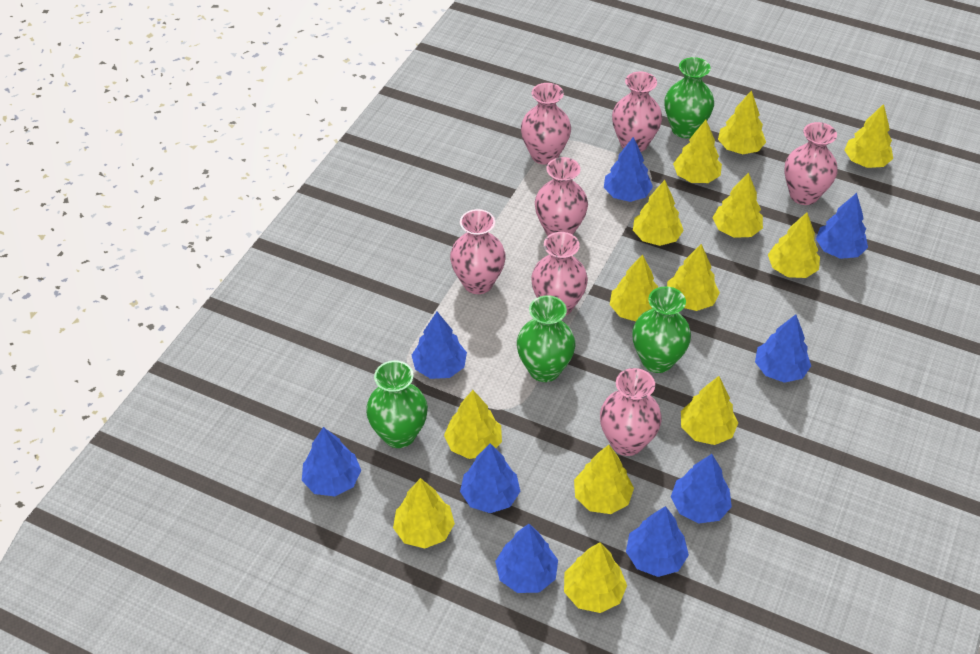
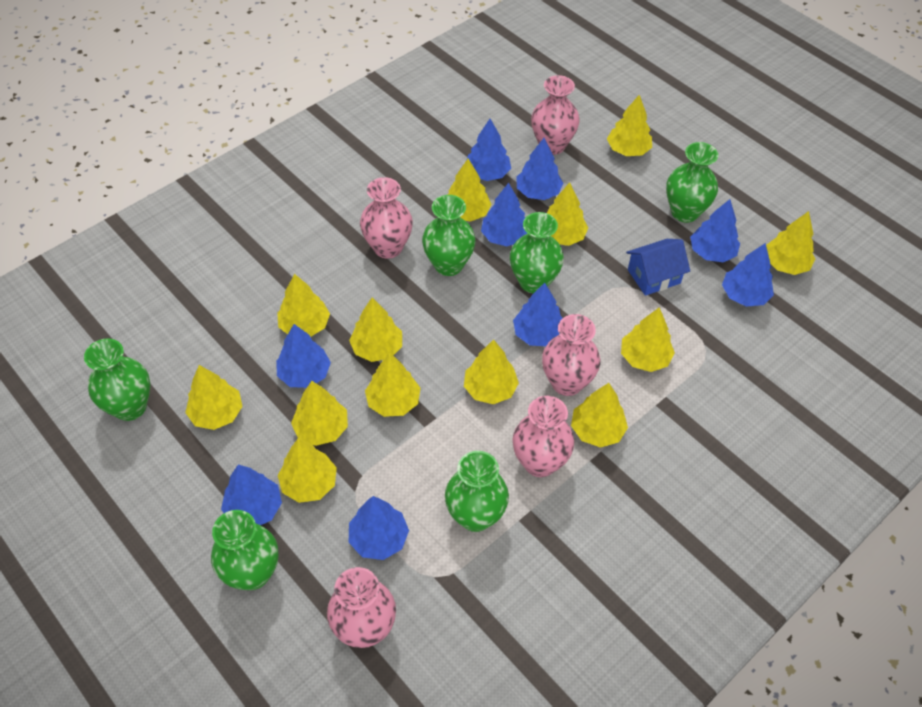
blue house: none = 0 -> [626,239,690,296] = 1
green vase: [366,360,428,448] [517,295,576,382] [632,286,691,373] [664,57,714,138] = 4 -> [84,338,151,421] [211,510,279,590] [422,195,476,276] [445,451,509,532] [510,212,564,293] [666,142,718,223] = 6
pink vase: [450,209,506,294] [521,83,571,165] [531,232,588,316] [535,157,588,236] [600,368,662,456] [612,72,662,152] [784,122,838,205] = 7 -> [327,567,396,648] [360,177,413,259] [513,396,574,477] [531,75,580,155] [542,314,600,396] = 5

